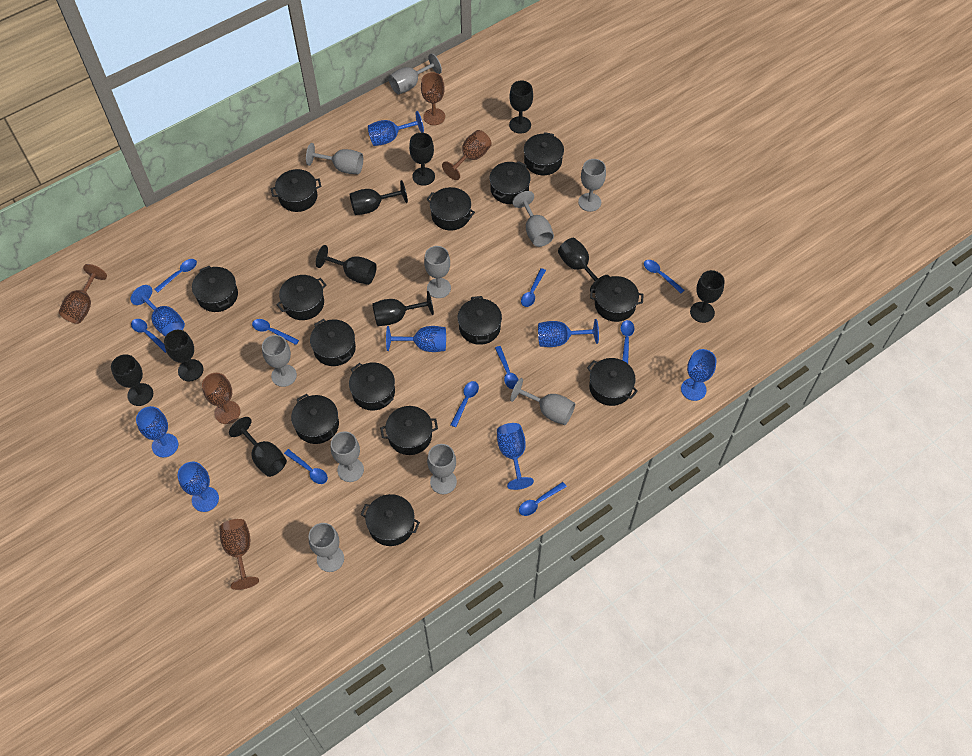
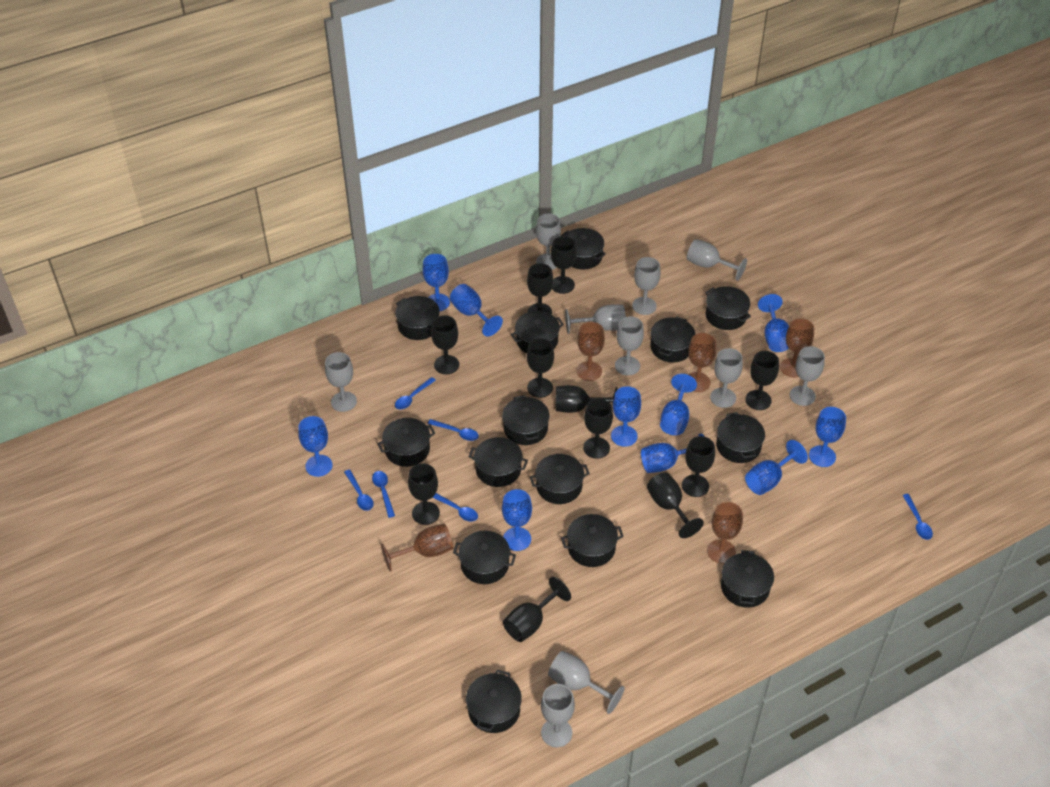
black goblet: [111,354,153,406] [164,330,203,381] [229,417,287,477] [316,245,377,285] [350,180,408,215] [372,291,434,326] [409,133,435,186] [509,81,533,134] [558,238,610,293] [690,270,725,323] = 10 -> [408,463,440,525] [431,315,459,374] [503,577,571,642] [527,263,553,315] [527,338,554,398] [551,236,576,294] [556,385,618,413] [583,398,613,459] [647,472,704,538] [682,436,715,497] [745,351,779,410] = 11
blue goblet: [130,285,185,336] [136,406,178,457] [178,462,219,512] [368,111,424,146] [386,326,446,352] [497,423,534,490] [538,319,599,347] [681,349,716,401] = 8 -> [298,416,333,477] [423,254,450,311] [450,284,503,337] [502,489,532,551] [611,386,641,447] [641,433,705,473] [660,374,697,435] [745,440,808,495] [758,294,789,352] [809,407,846,467] = 10
blue spoon: [131,319,166,353] [155,259,197,292] [252,319,299,345] [284,449,328,484] [450,381,479,427] [495,346,518,389] [519,482,567,516] [521,268,546,307] [621,320,634,364] [644,260,684,293] = 10 -> [344,469,374,511] [372,471,395,518] [395,377,436,409] [428,419,479,441] [432,493,478,521] [902,494,933,540] = 6

